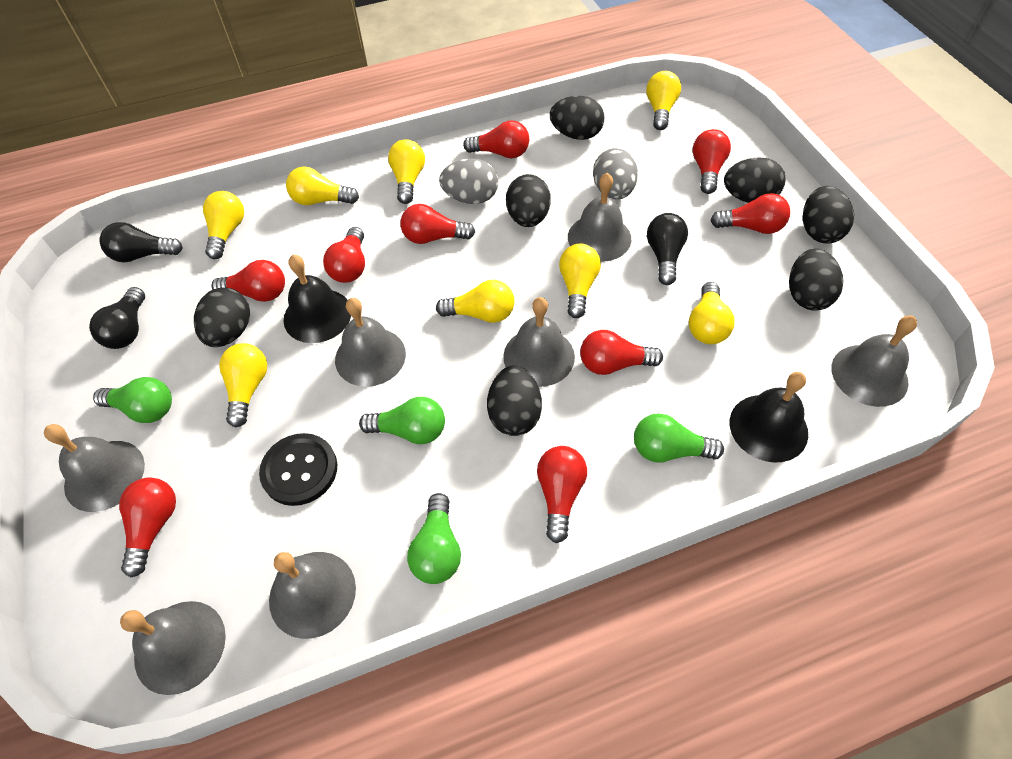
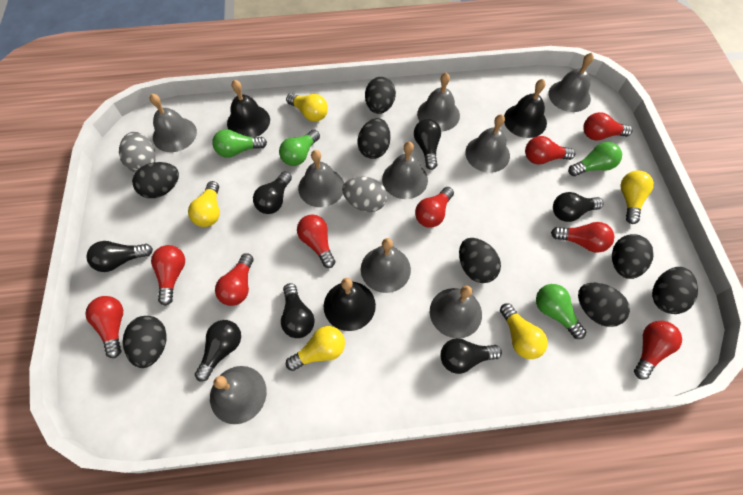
black bell: [283,255,351,343] [730,372,808,463] = 2 -> [227,80,270,137] [324,278,376,331] [504,79,547,138] = 3
black button: [259,433,337,506] = 1 -> none = 0
black egg: [194,288,250,347] [487,365,542,436] [506,174,551,227] [550,96,604,140] [724,157,785,203] [789,249,844,310] [803,186,854,244] = 7 -> [123,316,167,368] [132,162,179,198] [357,118,390,159] [365,77,396,114] [459,238,501,283] [578,283,630,327] [612,234,654,279] [652,267,698,314] = 8
black light bulb: [89,287,145,349] [99,222,183,262] [647,213,688,285] = 3 -> [86,241,153,272] [195,320,241,382] [253,171,292,214] [281,283,315,338] [414,119,441,170] [441,338,502,374] [553,192,604,222] = 7
grey bell: [44,424,145,512] [120,601,226,695] [269,552,356,639] [335,298,406,387] [503,297,575,387] [568,173,631,262] [831,315,917,407] = 7 -> [149,94,197,152] [210,366,267,424] [298,150,344,207] [361,238,411,293] [382,142,428,199] [417,72,460,132] [430,286,482,338] [465,114,510,173] [549,53,594,112] = 9
yellow light bulb: [203,191,244,259] [219,343,267,427] [286,166,359,205] [388,139,425,204] [436,280,515,323] [559,244,601,318] [646,71,681,130] [689,282,735,344] = 8 -> [188,181,220,227] [286,93,328,122] [286,326,345,371] [500,303,548,359] [620,171,654,224] = 5

